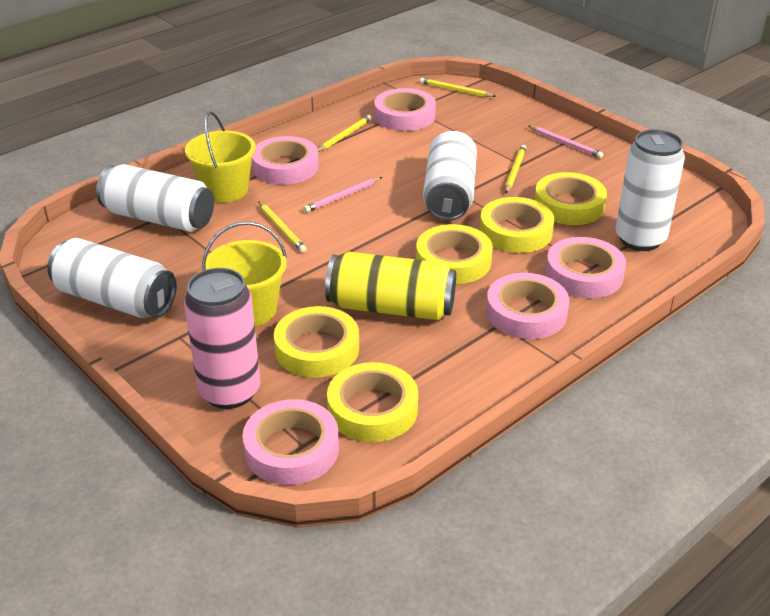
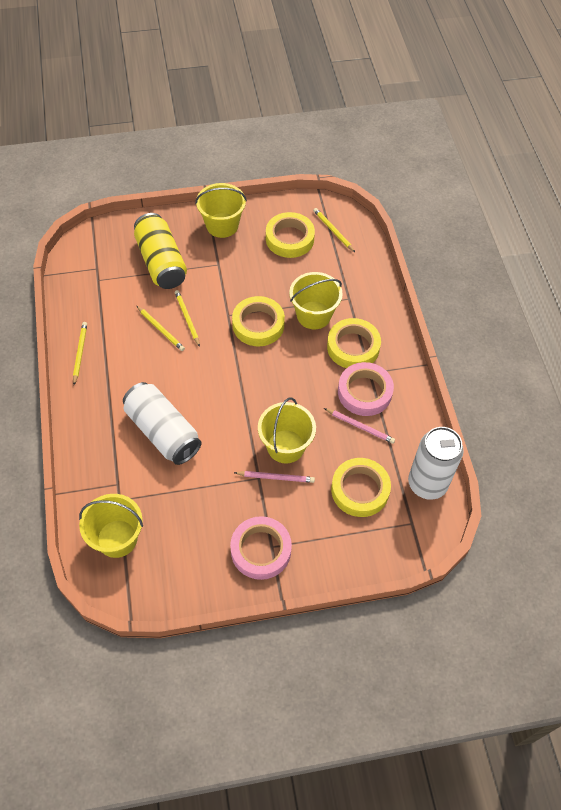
pink can: [184,268,261,409] = 1 -> none = 0
pink tape: [243,399,339,485] [252,136,319,185] [374,88,436,131] [486,273,569,339] [546,237,626,298] = 5 -> [230,516,292,580] [338,362,394,416] = 2
white can: [47,238,177,318] [96,164,214,232] [423,131,477,221] [615,129,685,251] = 4 -> [123,382,202,465] [408,427,464,500] = 2
yellow bucket: [185,111,256,203] [202,222,287,326] = 2 -> [79,494,143,558] [195,183,247,238] [258,398,316,464] [289,272,343,329] = 4
yellow tape: [274,306,359,378] [327,362,418,442] [416,224,493,284] [480,197,554,253] [534,172,607,225] = 5 -> [232,296,285,346] [266,212,315,258] [327,318,381,368] [331,458,391,517] = 4

